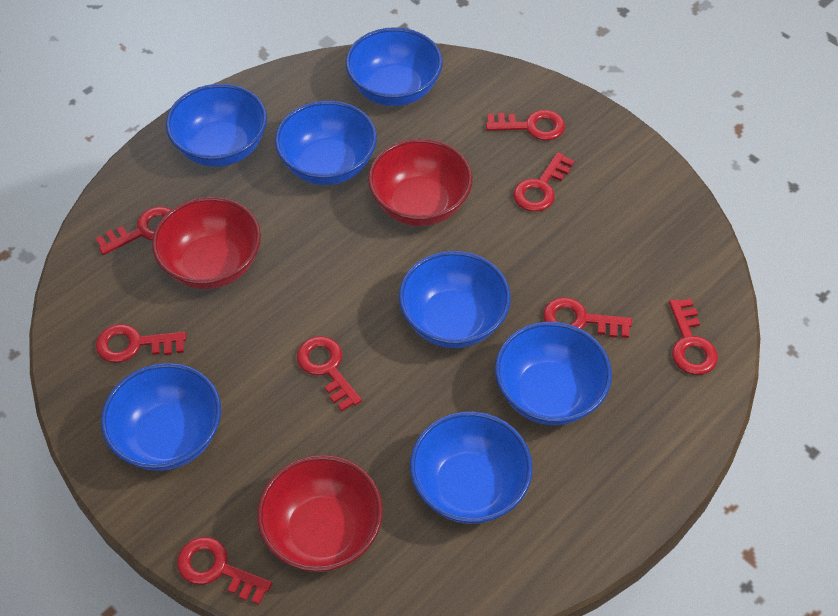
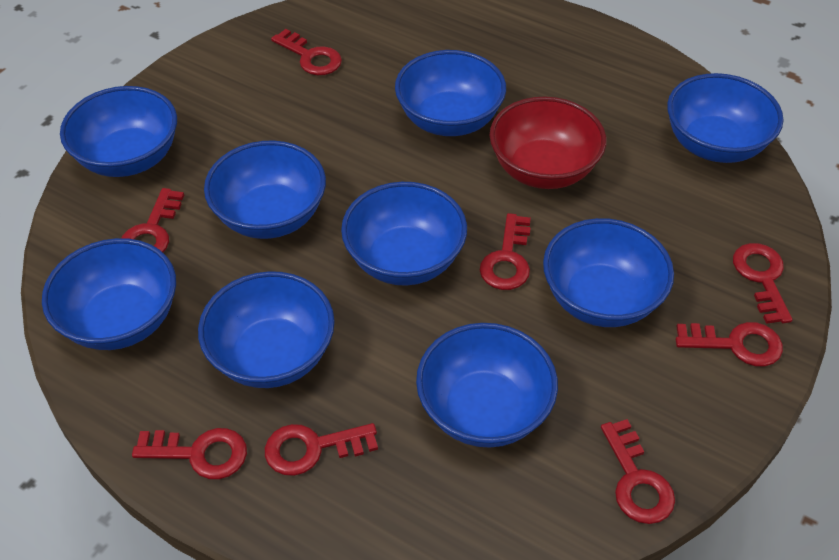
blue bowl: [101,363,221,471] [166,84,267,167] [275,101,377,185] [345,27,443,106] [399,251,511,348] [410,411,533,524] [495,321,612,425] = 7 -> [42,238,176,350] [60,86,177,177] [198,271,335,388] [204,140,326,239] [341,182,467,286] [395,50,506,136] [416,323,558,448] [543,218,674,327] [667,73,783,163] = 9
red bowl: [152,197,261,289] [257,455,383,572] [368,138,473,226] = 3 -> [490,97,606,189] = 1

